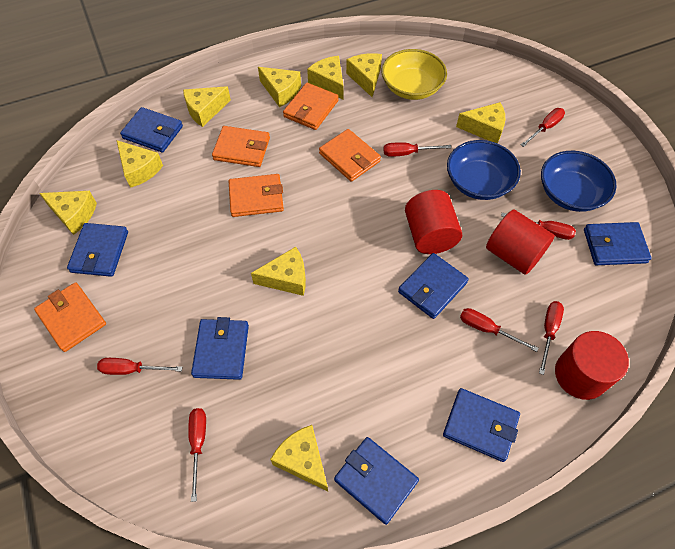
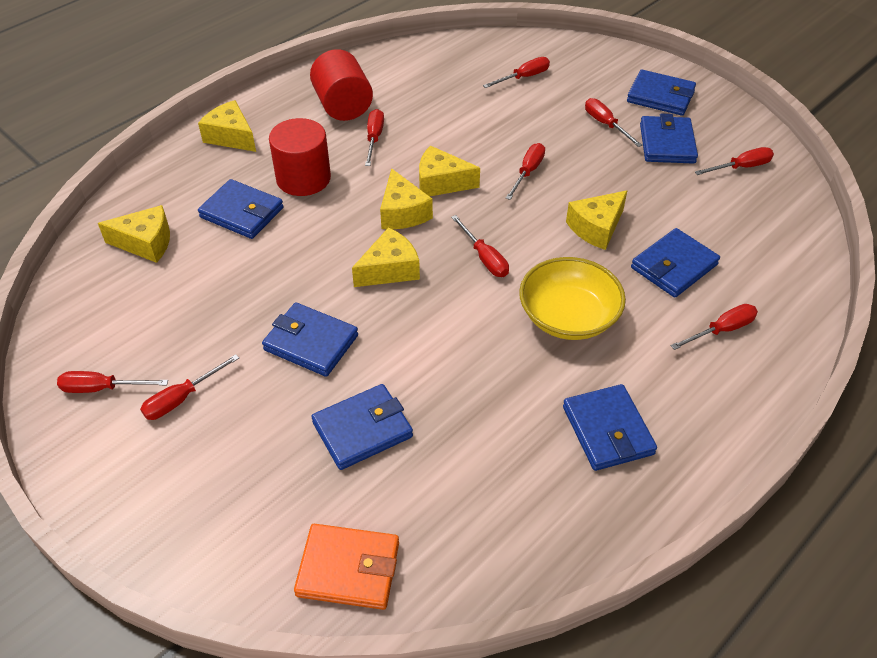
blue bowl: [447,140,521,200] [541,151,617,212] = 2 -> none = 0
orange wallet: [34,282,106,352] [212,126,270,167] [229,174,284,217] [283,83,339,130] [319,129,381,182] = 5 -> [294,524,399,610] = 1
red cylinder: [405,190,462,254] [486,209,555,275] [555,331,629,400] = 3 -> [269,118,331,196] [310,49,373,121] = 2
red screwdriver: [97,358,182,375] [188,408,206,502] [384,142,451,157] [460,308,539,352] [501,213,576,240] [521,108,565,147] [539,301,564,375] = 7 -> [57,371,168,393] [140,354,239,420] [365,109,384,166] [451,215,509,277] [483,57,550,88] [506,143,545,200] [585,98,642,147] [671,304,758,350] [695,147,774,175] = 9
yellow cheese: [39,191,97,235] [117,140,163,188] [183,86,231,127] [251,247,306,296] [258,67,301,107] [270,425,328,491] [307,56,344,99] [346,53,382,97] [456,102,505,143] = 9 -> [98,205,170,263] [198,100,256,152] [352,227,420,287] [380,168,433,229] [419,146,480,196] [566,190,628,250] = 6

